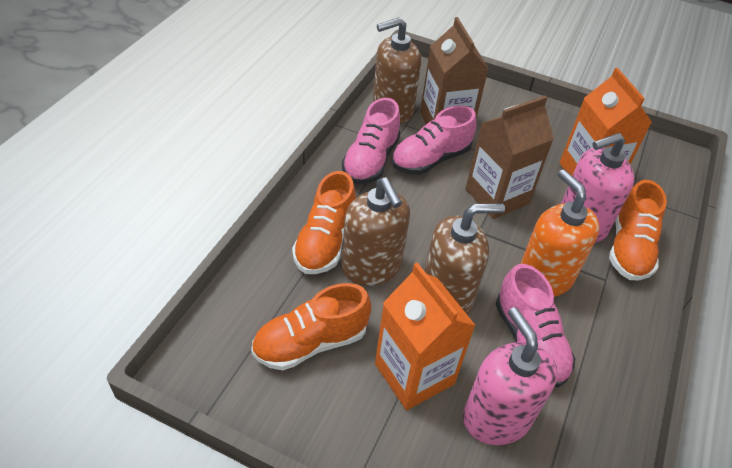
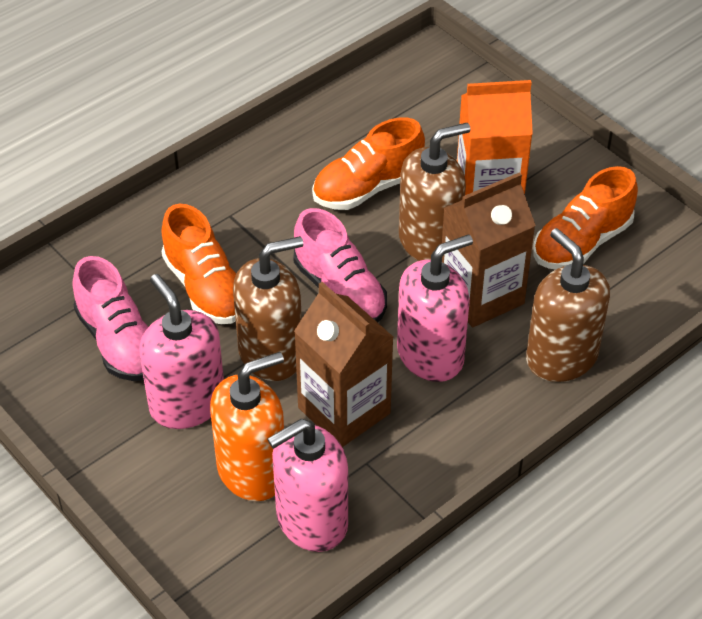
orange carton: [375,262,476,410] [560,68,652,175] = 2 -> [457,80,533,195] = 1
pink shoe: [342,98,400,184] [391,106,477,175] [495,264,575,388] = 3 -> [72,256,148,381] [293,208,387,322] = 2
pink soap dispenser: [463,307,558,445] [561,133,634,243] = 2 -> [139,274,224,429] [267,419,348,552] [397,234,473,382] = 3

